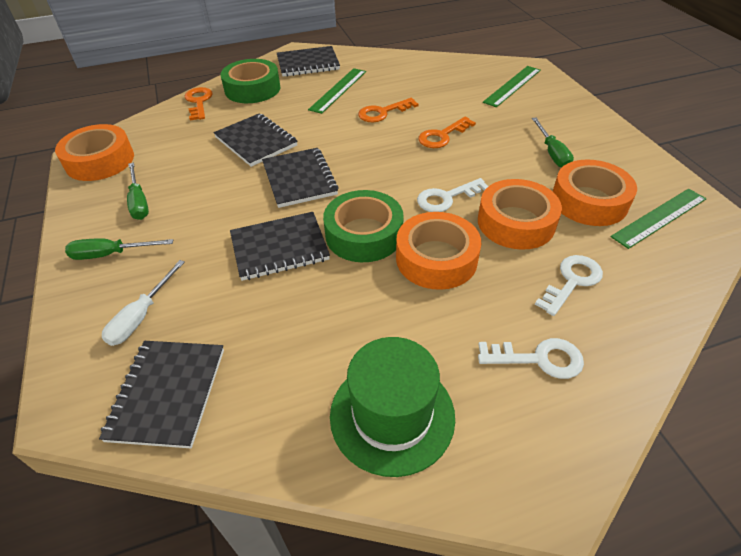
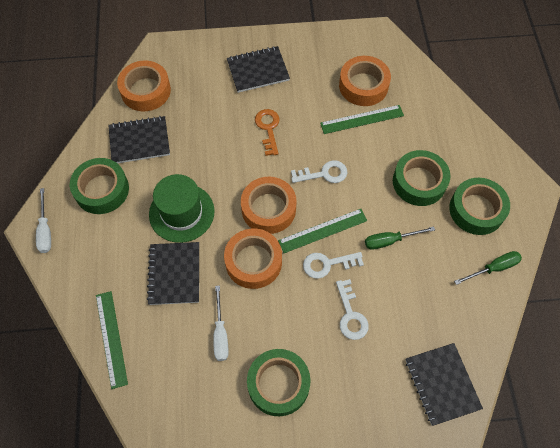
black notebook: [99,341,224,448] [213,113,298,167] [230,212,330,281] [262,148,339,208] [277,46,340,77] = 5 -> [108,116,170,163] [147,242,199,305] [227,46,290,93] [406,343,483,426] = 4
green screwdriver: [65,238,173,260] [127,163,149,220] [532,117,574,168] = 3 -> [365,227,435,250] [454,251,522,285] = 2
green tape: [221,59,280,103] [323,190,404,262] = 2 -> [70,158,129,214] [247,349,310,416] [393,150,451,206] [449,178,510,235] = 4
orange key: [185,87,212,120] [358,98,419,122] [418,117,476,148] = 3 -> [255,109,280,156] = 1
white screwdriver: [102,260,185,346] = 1 -> [36,188,51,253] [213,286,229,361] = 2

